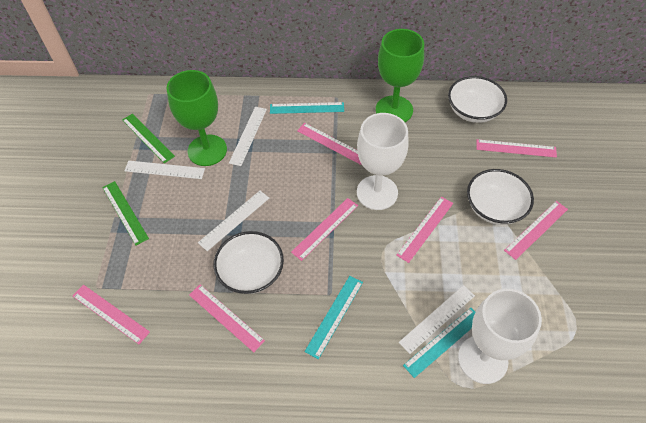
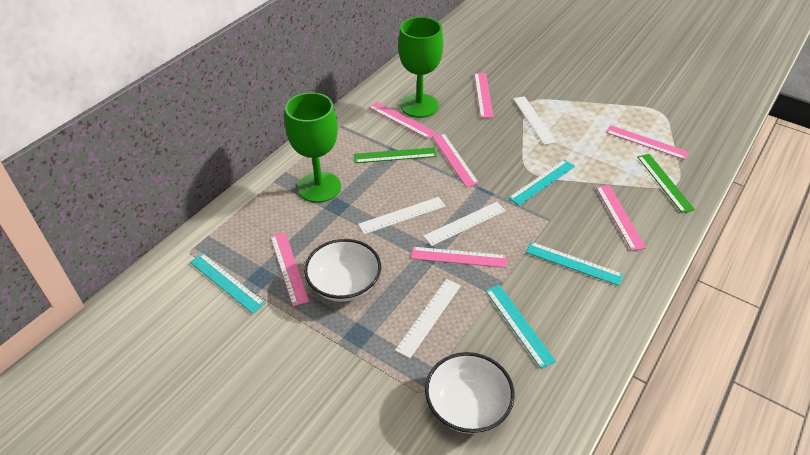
turquoise ruler: [270,102,344,114] [304,276,363,359] [403,308,475,378] = 3 -> [190,253,265,314] [485,285,556,369] [508,159,575,206] [526,242,623,286] = 4
white bowl: [214,231,284,294] [448,76,507,123] [467,169,534,225] = 3 -> [304,239,381,302] [425,352,515,434] = 2
white goblet: [357,113,409,210] [458,289,542,384] = 2 -> none = 0

